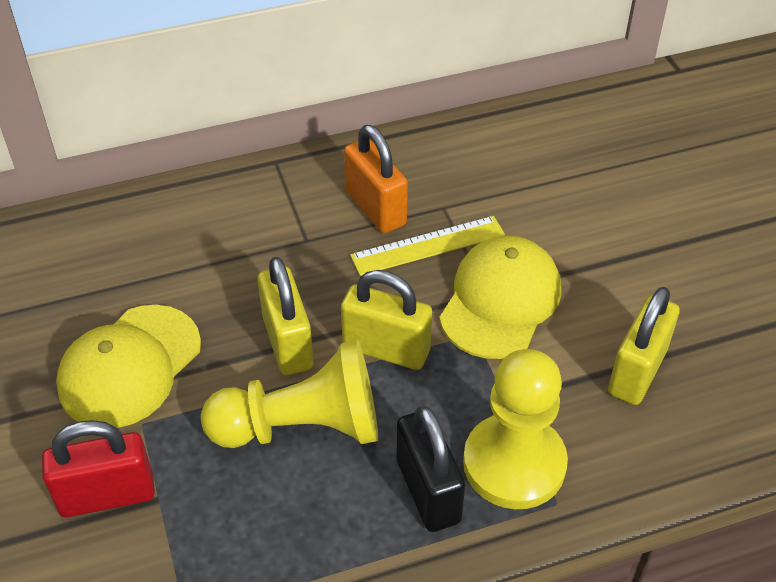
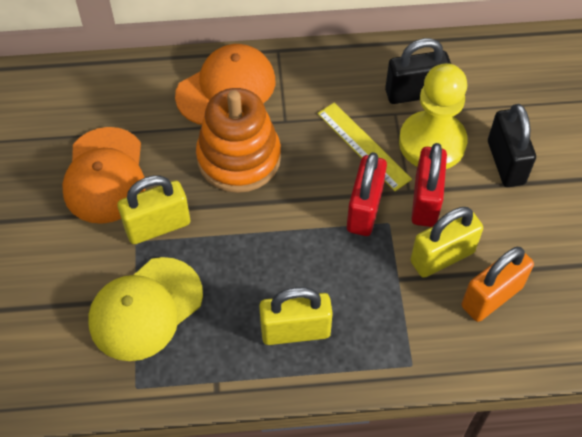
black padlock: [397,406,465,532] = 1 -> [385,38,451,104] [488,104,536,187] = 2
orange cap: none = 0 -> [62,127,146,224] [175,44,275,125] = 2
orange stacking toy: none = 0 -> [196,88,281,193] = 1
red padlock: [42,420,155,517] = 1 -> [347,152,387,236] [411,143,447,227] = 2
yellow cap: [56,305,201,428] [439,235,561,359] = 2 -> [88,257,203,361] = 1
yellow pawn: [201,340,378,448] [463,349,568,509] = 2 -> [399,63,468,169] = 1

